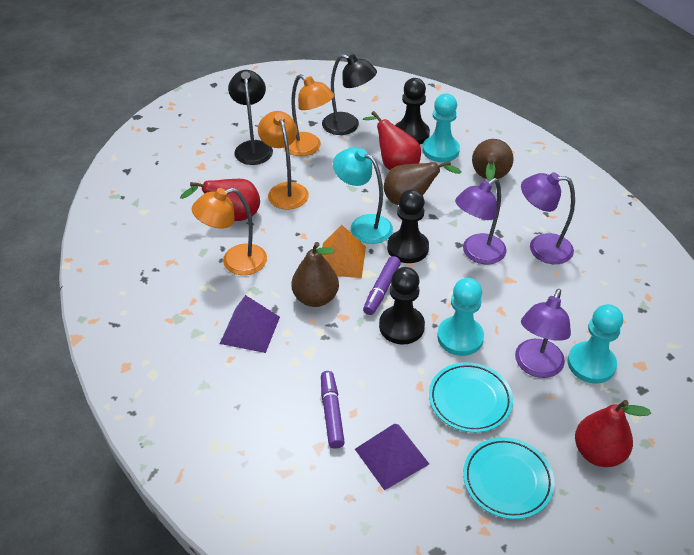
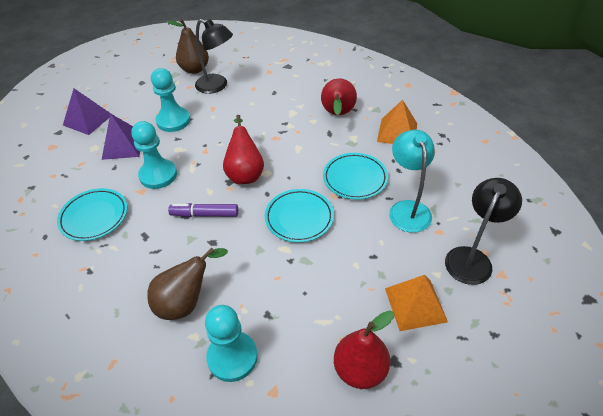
black pawn: [379,267,425,345] [387,189,429,263] [395,78,430,144] = 3 -> none = 0
brown pear: [291,242,339,307] [384,161,461,205] [472,139,514,181] = 3 -> [147,247,228,320] [166,19,209,74] = 2
orange lamp: [192,188,267,275] [258,111,309,210] [284,74,334,156] = 3 -> none = 0
orange pyramid: [322,225,366,278] = 1 -> [377,100,417,144] [385,275,448,331] = 2
purple lamp: [455,178,507,264] [515,289,571,378] [521,172,575,264] = 3 -> none = 0
purple marker: [321,371,345,449] [363,256,401,315] = 2 -> [168,203,238,217] = 1
turquoise plate: [429,362,513,433] [463,437,555,519] = 2 -> [57,188,127,241] [265,189,334,243] [323,153,388,200] = 3

